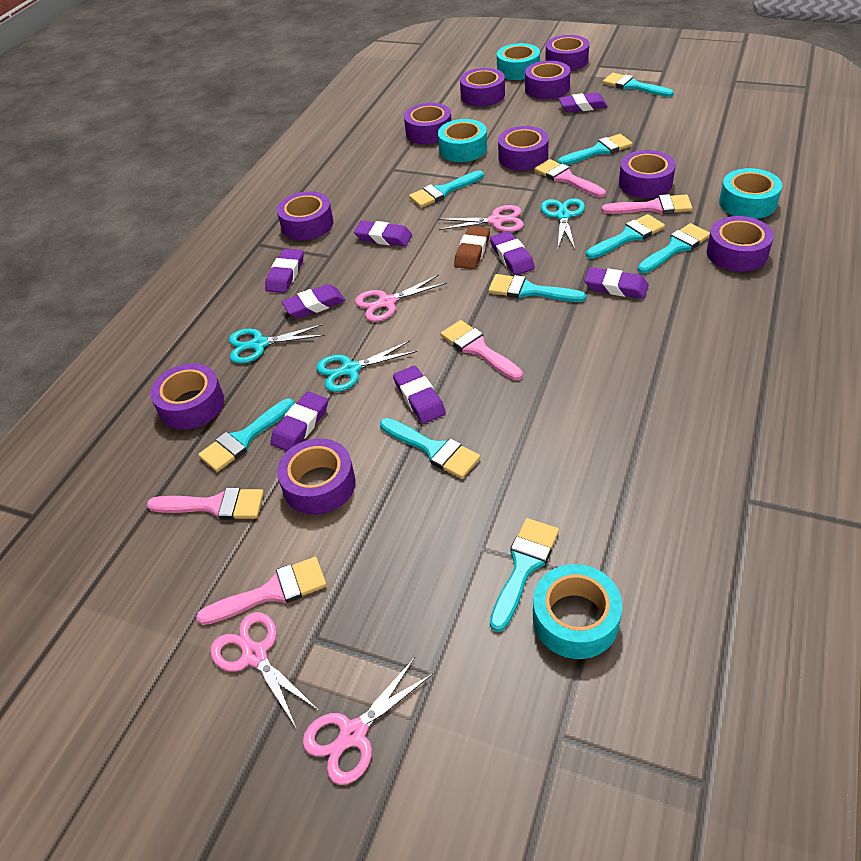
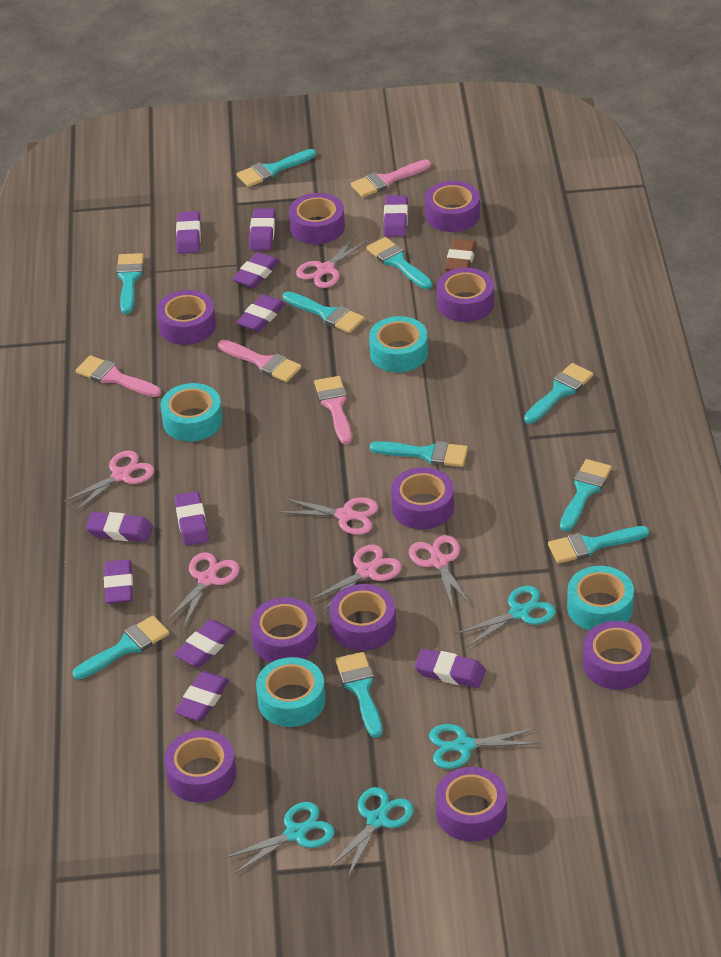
pink brush: [147,488,264,520] [196,557,327,625] [440,320,523,381] [534,159,606,197] [601,194,692,214] = 5 -> [76,355,161,397] [218,340,302,382] [314,376,352,444] [351,160,431,197] = 4
pink scissors: [210,612,318,727] [303,657,433,785] [355,275,447,322] [438,205,524,232] = 4 -> [63,451,154,512] [166,552,240,629] [278,498,378,535] [296,235,369,288] [309,545,402,612] [409,535,472,609] = 6
purple eraser: [265,249,304,293] [270,392,328,451] [282,284,345,318] [354,221,412,246] [393,366,446,424] [490,231,535,275] [559,92,608,113] [584,267,649,299] = 8 -> [86,512,153,542] [104,559,133,604] [174,491,209,546] [174,620,236,667] [175,671,229,721] [176,211,201,254] [232,252,280,288] [236,294,285,332] [249,208,276,250] [384,195,408,237] [414,649,486,688] = 11
turquoise brush: [198,399,295,472] [380,418,480,479] [409,170,484,208] [488,274,586,302] [490,518,559,632] [557,134,633,165] [586,214,665,259] [603,73,674,97] [638,223,710,273] = 9 -> [72,616,170,680] [116,253,144,314] [237,149,316,187] [283,291,365,333] [336,652,382,738] [366,237,433,289] [370,441,468,467] [524,363,593,424] [548,526,649,564] [560,459,612,532] = 10
turquoise scissors: [229,324,325,364] [316,341,417,392] [541,198,585,249] = 3 -> [223,802,335,874] [329,787,414,877] [429,724,539,769] [455,586,556,648] = 4

